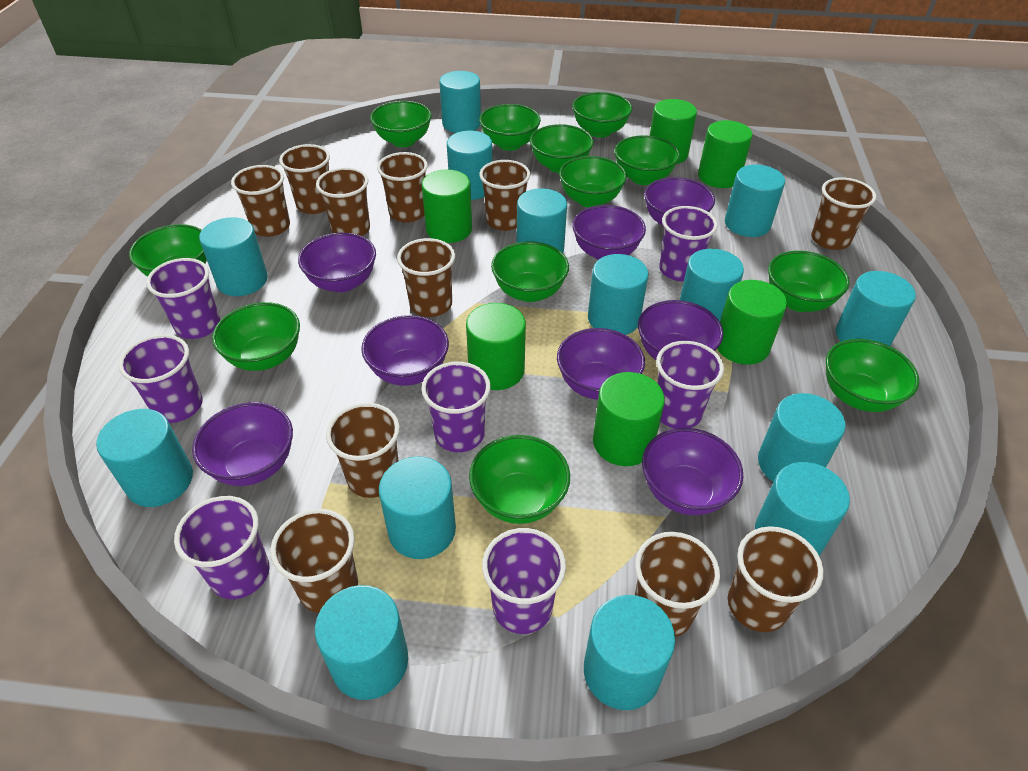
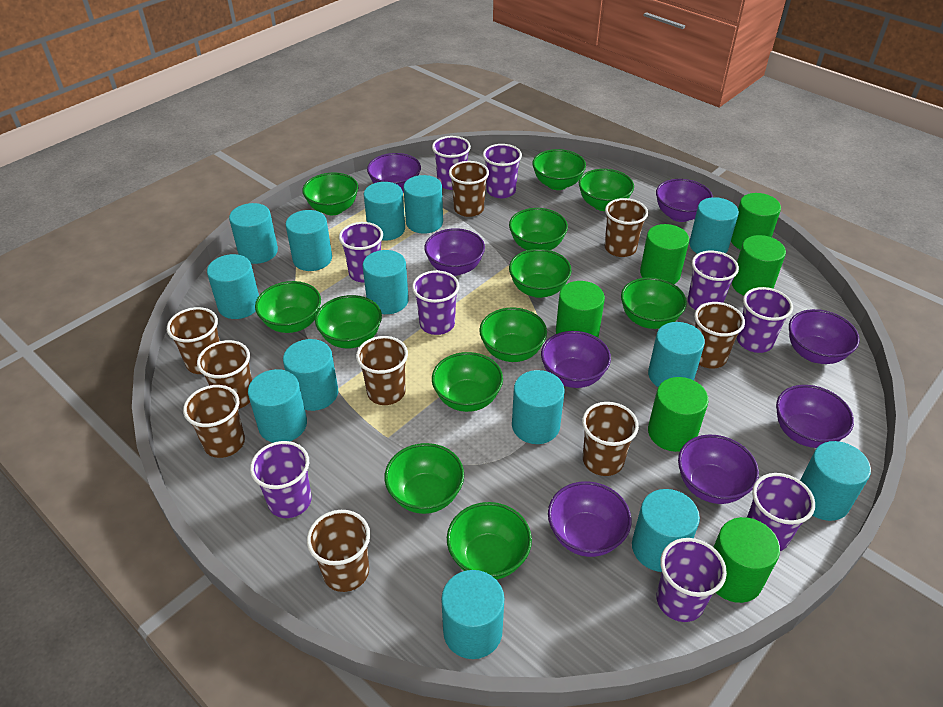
brown cup: [231,165,290,237] [270,509,358,613] [279,144,330,214] [316,167,370,236] [326,403,400,498] [377,152,428,222] [397,238,455,317] [479,160,530,231] [635,532,720,637] [728,526,824,632] [811,178,876,250] = 11 -> [167,307,220,374] [183,385,245,458] [197,340,252,409] [307,510,370,592] [356,336,408,405] [449,161,489,217] [582,402,639,476] [605,198,648,257] [694,302,745,369] = 9
purple cup: [118,334,203,423] [146,258,220,339] [174,496,269,599] [421,362,491,452] [482,528,566,634] [656,341,724,429] [659,206,718,281] = 7 -> [250,441,312,518] [339,222,383,282] [412,270,460,335] [432,136,471,190] [483,144,522,198] [657,538,727,622] [688,251,739,310] [737,287,793,353] [747,473,815,551] = 9

